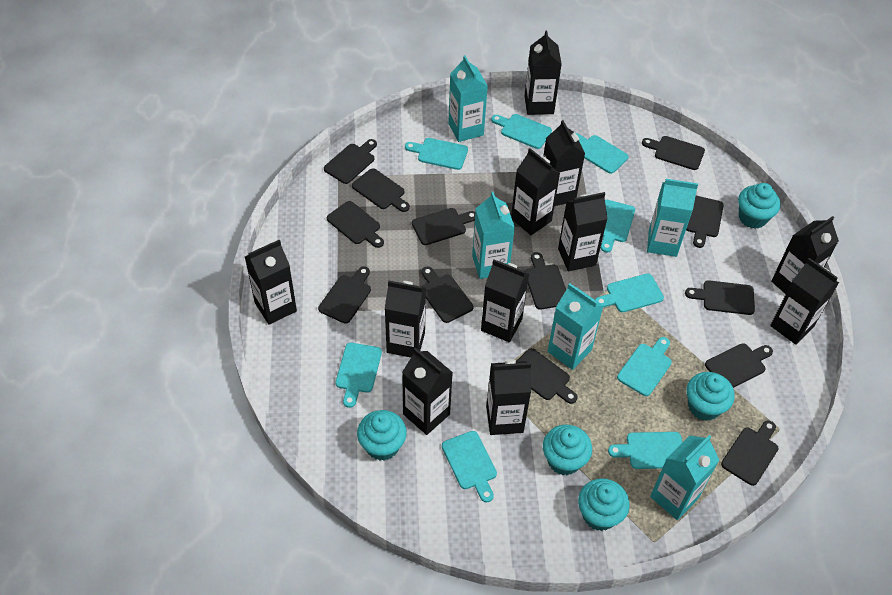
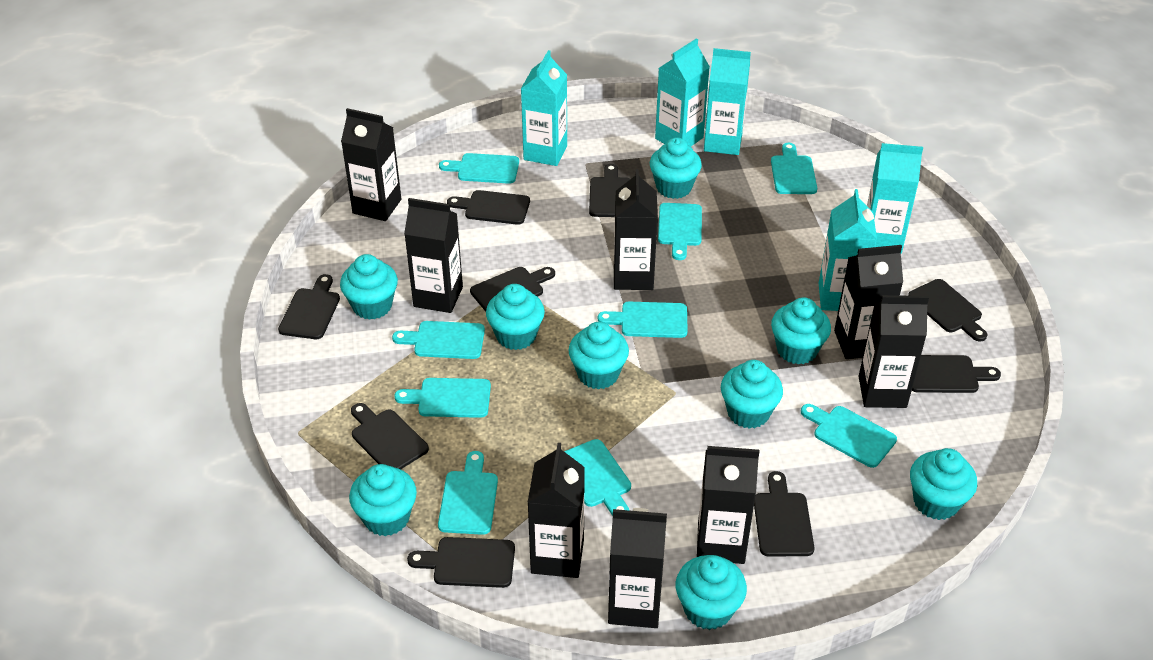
black carton: [245,240,297,325] [385,280,426,358] [402,348,453,435] [481,259,529,342] [486,359,531,435] [511,148,560,235] [524,31,562,115] [543,120,585,206] [558,192,607,271] [770,258,839,345] [771,216,839,294] = 11 -> [341,108,401,221] [404,198,463,313] [527,443,585,578] [608,508,667,628] [614,169,658,290] [697,446,759,564] [834,245,903,359] [859,295,929,408] = 8
black cutting board: [318,266,371,324] [324,139,377,184] [327,201,384,248] [352,168,410,212] [412,208,475,245] [422,267,473,323] [516,348,578,404] [525,252,566,310] [642,136,705,170] [685,280,755,315] [686,196,724,248] [705,343,773,388] [721,420,779,486] = 13 -> [278,274,340,339] [351,403,429,469] [407,537,515,588] [447,190,530,225] [470,267,555,311] [589,164,630,217] [754,471,814,557] [908,279,988,341] [912,355,1001,393] = 9
turquoise cupcake: [357,410,407,461] [543,425,592,475] [578,478,630,531] [687,372,735,421] [738,183,781,229] = 5 -> [340,254,398,320] [349,464,417,536] [486,284,545,350] [568,322,629,389] [650,137,702,199] [676,555,747,630] [721,360,783,429] [771,298,831,365] [910,448,977,520] = 9

